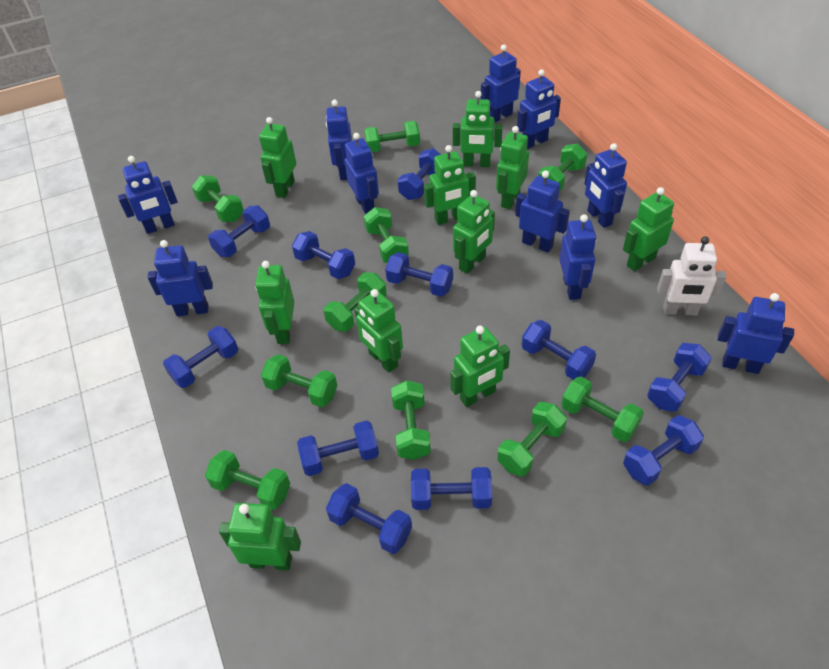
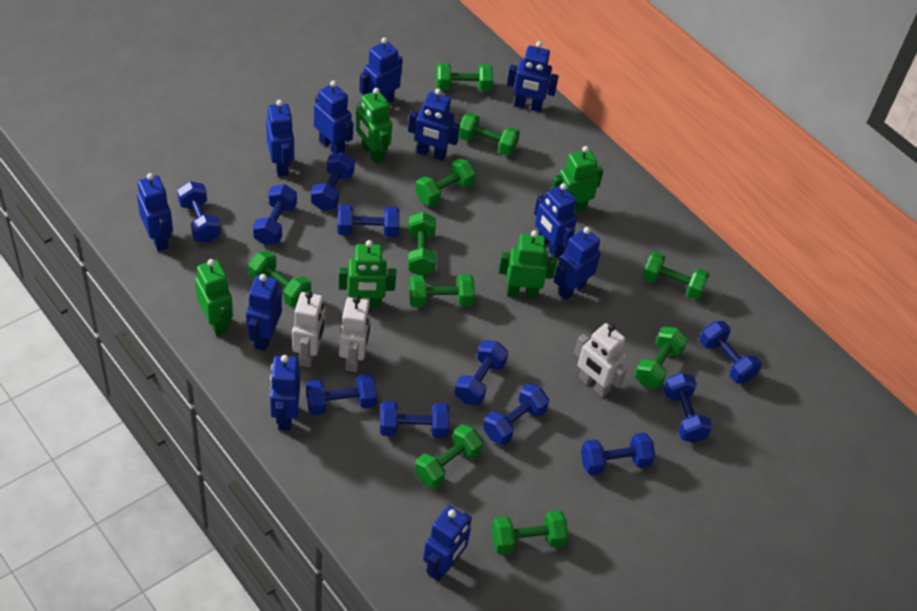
blue robot: [118,156,178,234] [147,240,213,316] [326,100,352,180] [344,133,379,214] [481,45,521,123] [515,171,570,253] [517,69,561,149] [559,214,596,300] [584,143,627,228] [718,293,794,374] = 10 -> [137,173,173,251] [246,274,282,351] [266,100,294,177] [270,355,300,430] [314,80,354,154] [359,37,403,103] [408,88,460,161] [423,505,472,581] [507,41,559,112] [534,183,577,257] [554,227,601,300] = 11
green robot: [219,503,301,570] [255,261,294,344] [259,117,296,198] [354,289,403,372] [424,145,476,225] [450,326,510,407] [453,91,503,167] [453,190,495,274] [496,126,529,209] [623,187,674,271] = 10 -> [195,259,233,336] [339,240,396,308] [356,88,392,164] [499,230,557,299] [551,146,604,212] = 5
white robot: [657,236,726,315] = 1 -> [292,291,325,367] [339,296,371,372] [574,323,627,397] = 3

